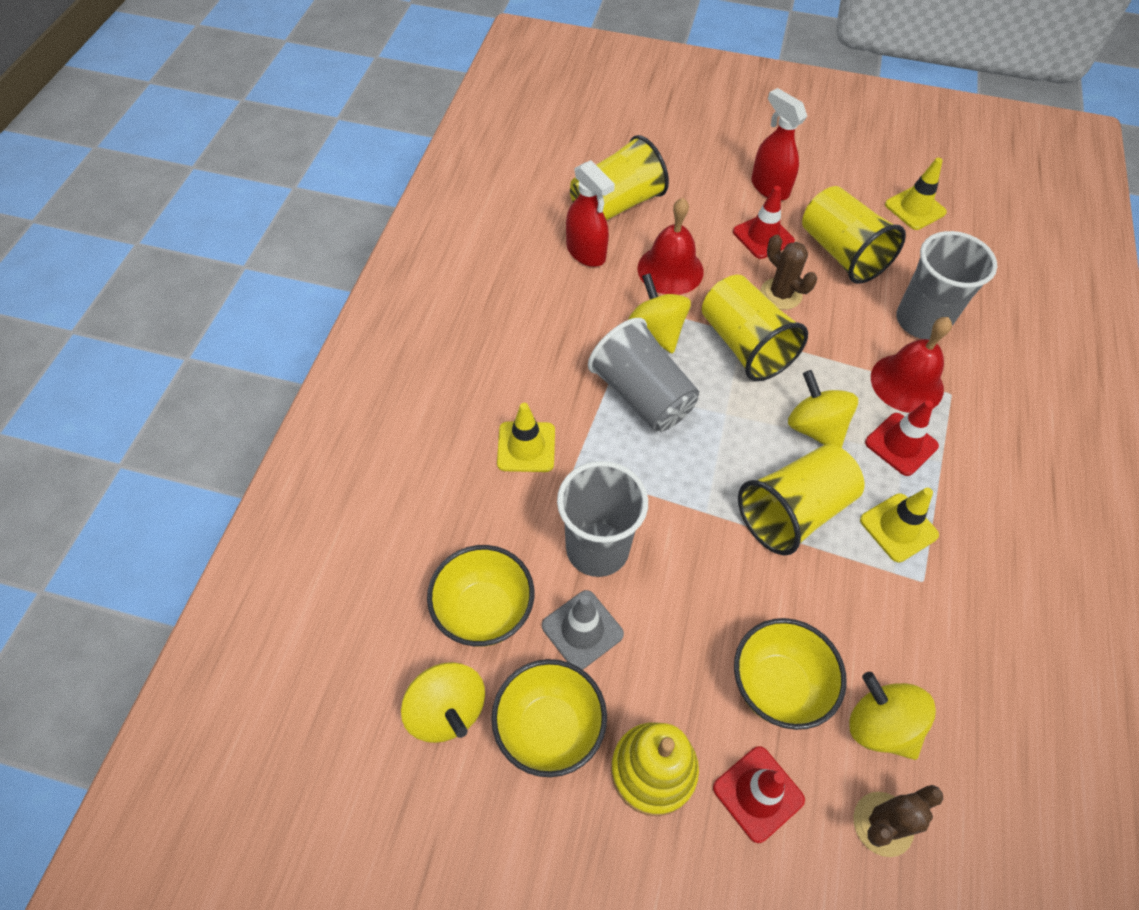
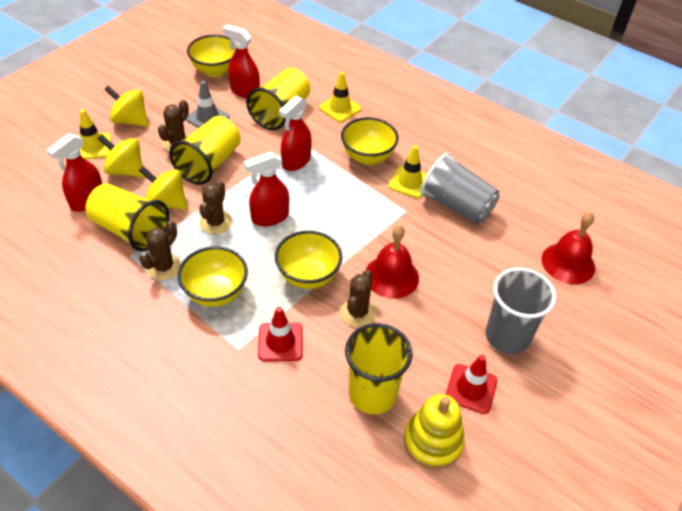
brown cactus: [760,235,817,310] [853,785,943,857] = 2 -> [139,221,181,280] [158,100,189,152] [199,181,232,234] [340,270,376,327] = 4
grey cup: [557,461,648,577] [588,318,699,431] [896,231,997,340] = 3 -> [420,153,500,224] [486,267,556,354] = 2
red spray bottle: [566,160,615,267] [751,88,807,201] = 2 -> [46,133,102,212] [222,24,260,98] [244,152,289,226] [279,95,312,171] = 4
red traffic cone: [713,746,805,843] [733,186,795,259] [865,400,939,476] = 3 -> [258,306,303,361] [446,355,497,414] = 2
yellow bowl: [427,545,534,647] [491,659,607,777] [734,618,847,730] = 3 -> [178,246,248,307] [187,34,236,77] [275,231,342,289] [341,117,399,165] = 4
yellow spinning top: [401,662,485,743] [628,273,691,354] [788,370,858,448] [849,672,936,760] = 4 -> [98,134,145,178] [104,86,148,127] [139,166,187,210] = 3

